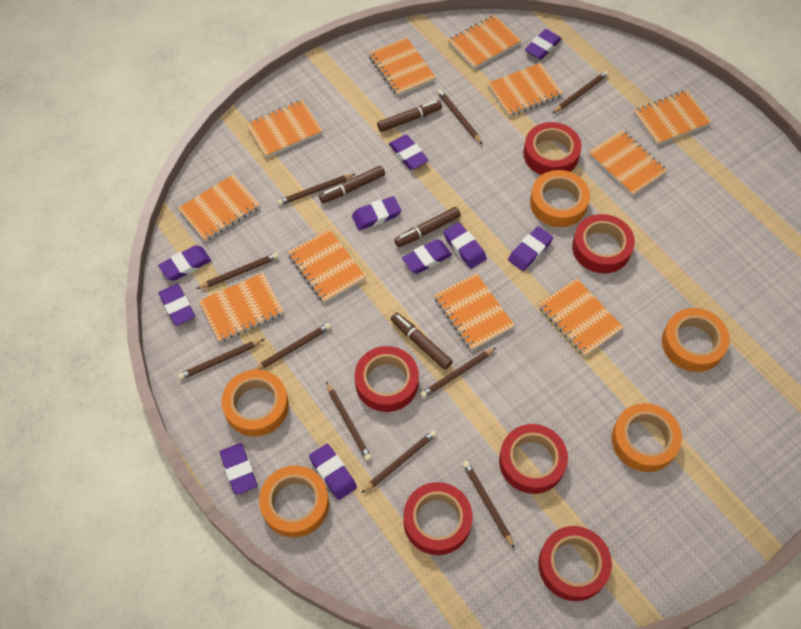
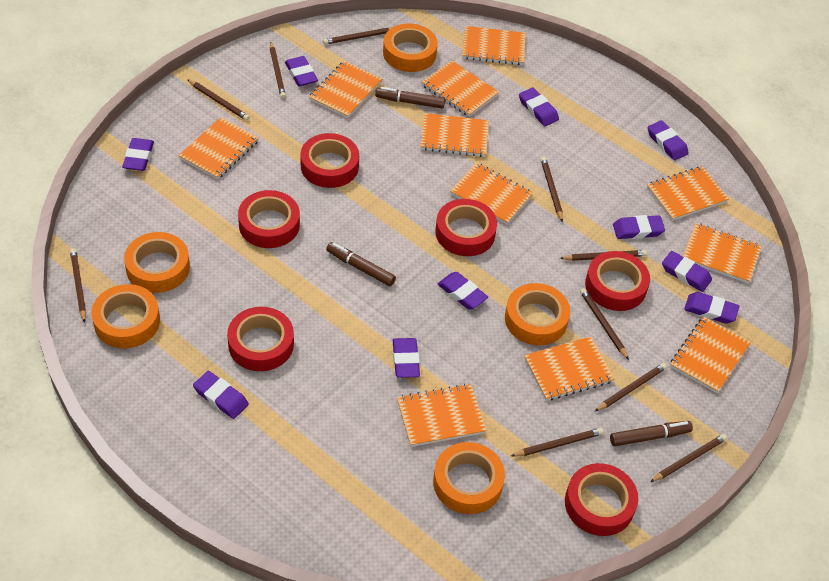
brown marker: [319,165,385,203] [377,100,442,132] [391,313,453,370] [394,207,461,247] = 4 -> [326,242,396,286] [375,87,445,109] [610,421,693,446] = 3

